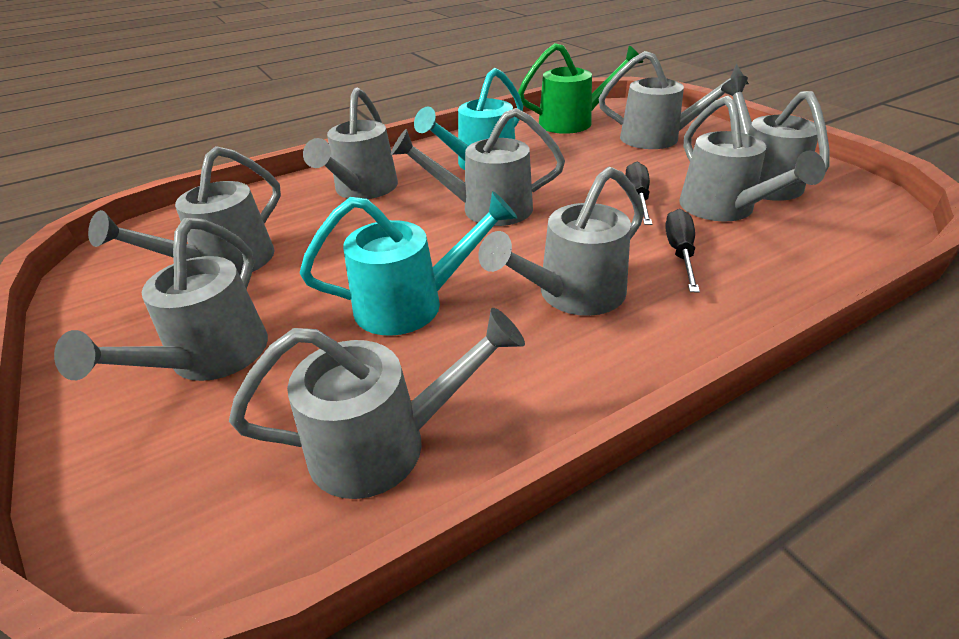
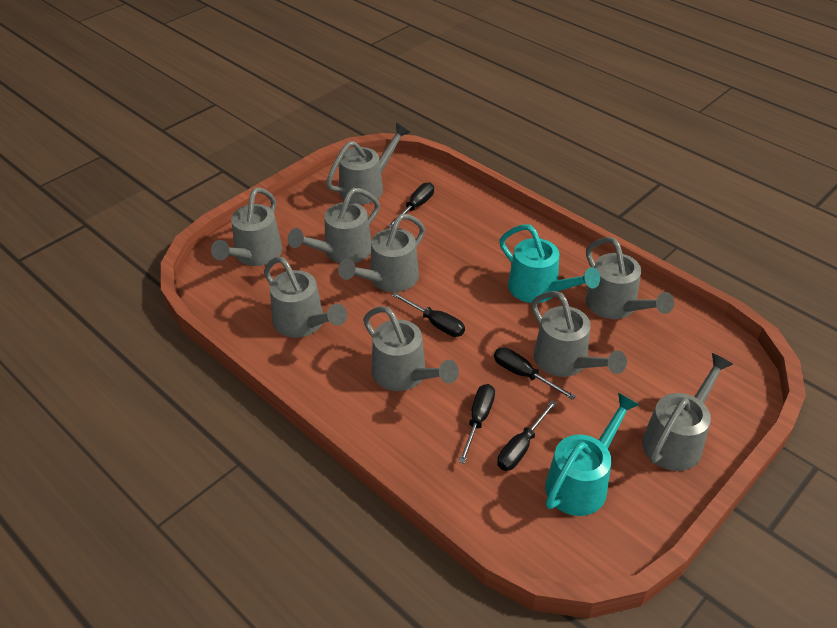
black screwdriver: [625,162,652,225] [665,209,700,293] = 2 -> [388,182,434,228] [392,292,465,337] [459,384,495,464] [494,347,576,400] [497,400,557,471] = 5
green watering can: [518,43,643,134] = 1 -> none = 0

